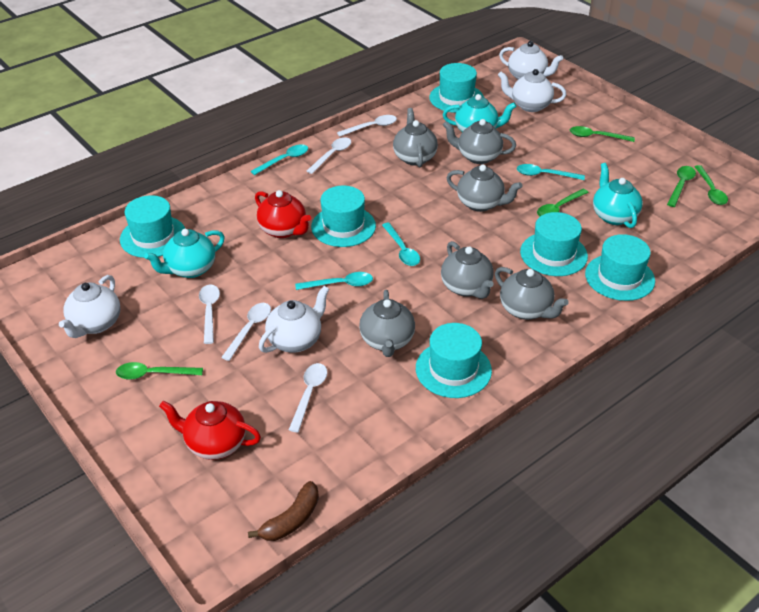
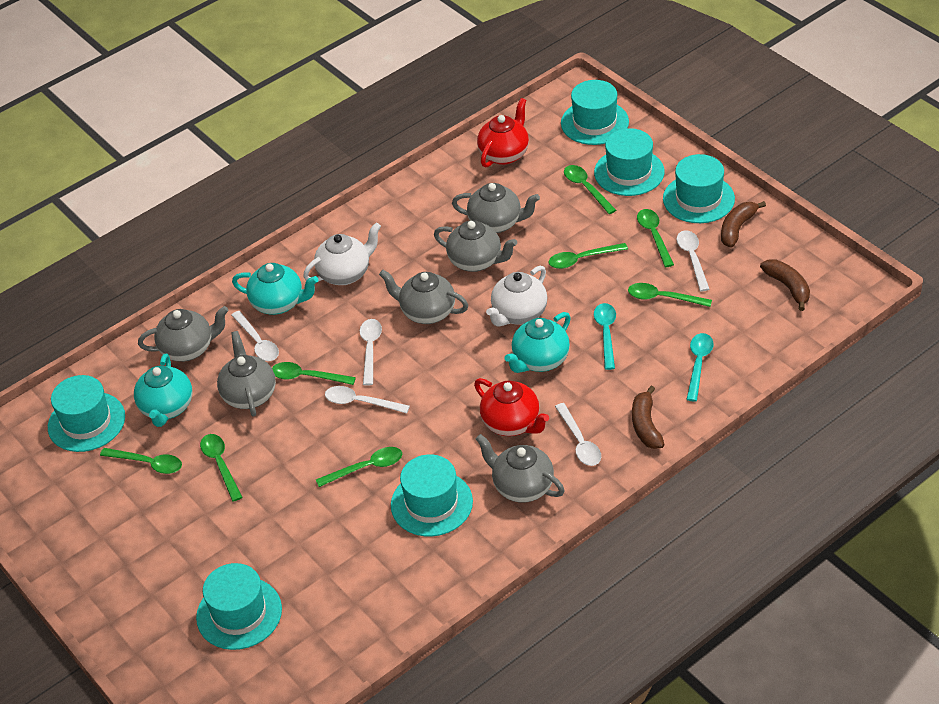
brown banana: [248,481,319,541] = 1 -> [632,386,665,449] [721,201,766,248] [760,259,810,311] = 3
green spoon: [116,362,203,380] [537,189,589,216] [570,126,635,142] [667,166,696,207] [694,165,728,205] = 5 -> [100,448,182,474] [200,434,242,502] [272,362,356,385] [316,447,402,487] [548,243,628,269] [564,165,616,214] [628,283,712,307] [637,209,674,267] = 8
turquoise spoon: [250,144,308,175] [295,272,373,290] [382,223,420,266] [517,164,585,180] = 4 -> [594,303,616,370] [686,333,713,402] = 2
white teapot: [59,275,120,338] [259,286,329,353] [498,69,566,112] [499,41,563,80] = 4 -> [303,222,381,285] [486,266,547,327] = 2

